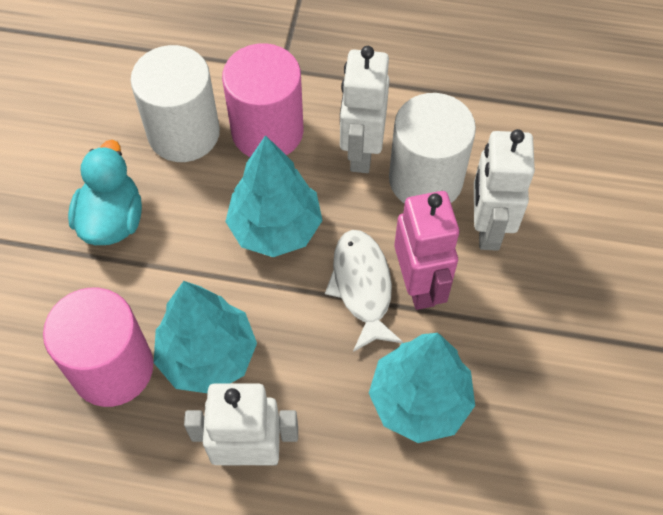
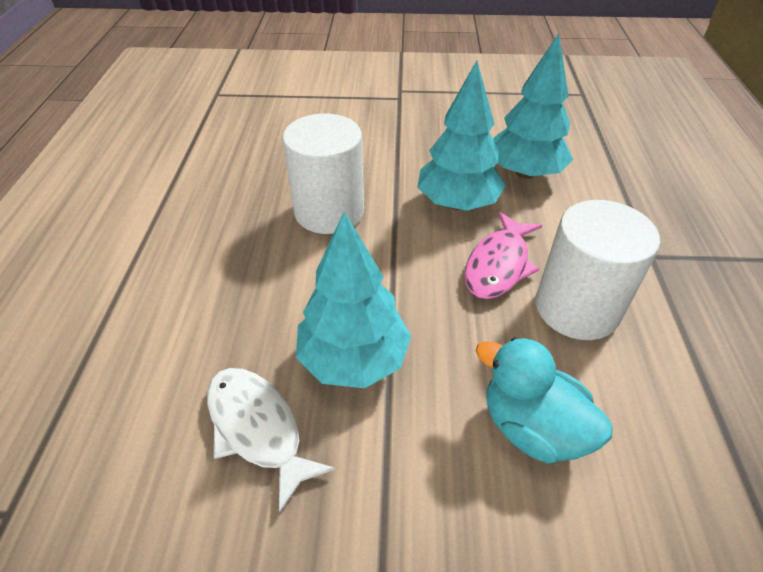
pink cylinder: [43,288,153,407] [222,43,304,157] = 2 -> none = 0
pink fish: none = 0 -> [465,212,543,299] = 1
pink robot: [394,191,460,310] = 1 -> none = 0
white robot: [184,383,298,466] [340,46,390,173] [474,129,535,251] = 3 -> none = 0

